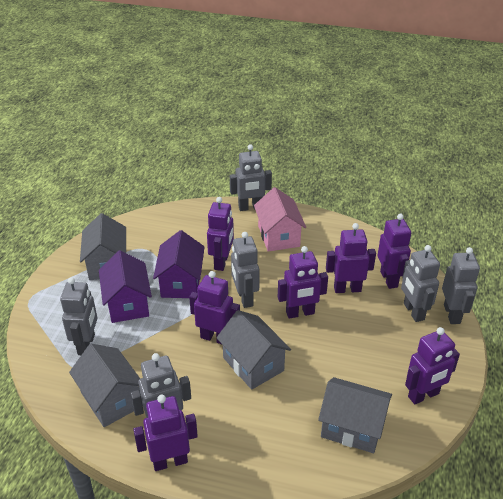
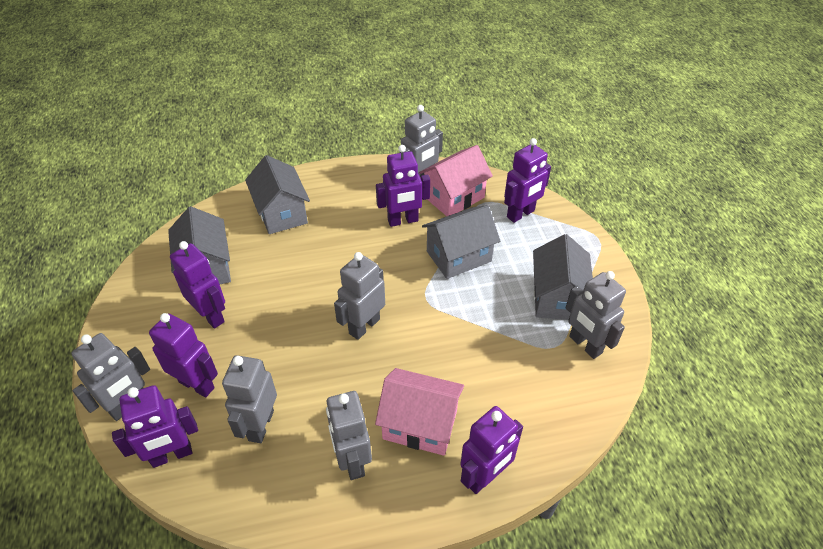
pink house: [254,187,306,252] = 1 -> [375,368,464,456] [419,145,493,216] = 2
purple house: [99,250,152,323] [153,230,205,298] = 2 -> none = 0
purple robot: [133,395,198,471] [189,271,240,344] [207,197,234,271] [278,246,328,319] [326,223,376,293] [378,214,411,289] [405,327,460,404] = 7 -> [112,385,198,468] [149,313,218,397] [170,241,225,328] [376,145,430,227] [460,406,523,494] [504,138,551,223] = 6

